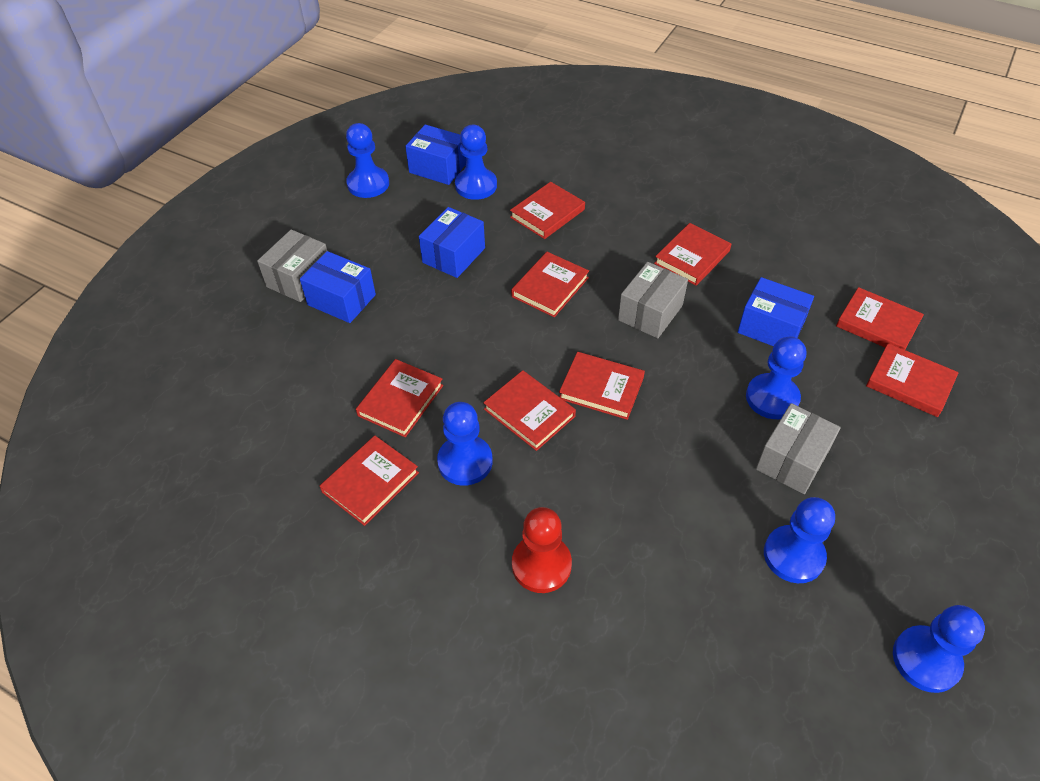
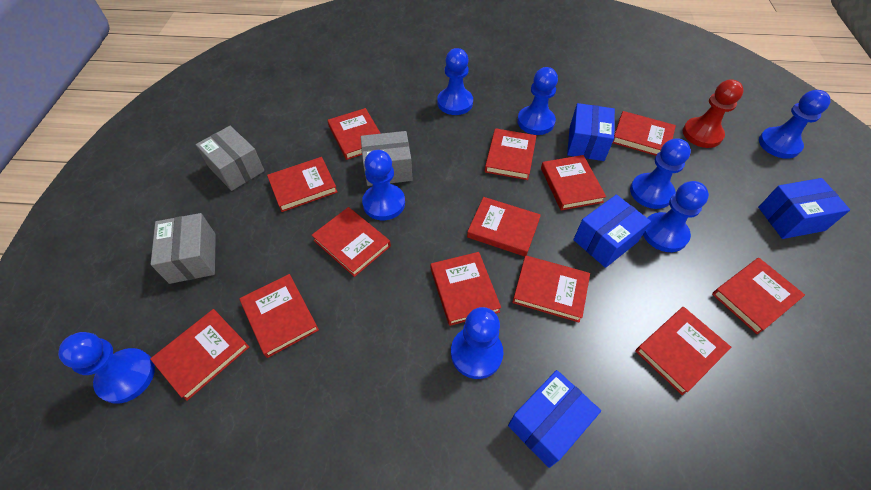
blue pawn: [346,123,389,198] [437,402,493,486] [455,125,497,200] [746,336,806,419] [764,497,835,583] [893,605,985,693] = 6 -> [58,332,155,404] [362,150,405,220] [437,48,473,115] [451,307,503,379] [517,67,558,135] [630,138,691,209] [643,181,709,252] [759,90,830,159] = 8
red book: [320,436,419,526] [356,359,443,437] [483,370,576,451] [510,182,585,239] [511,252,589,317] [559,352,645,420] [654,223,732,286] [836,287,924,350] [866,343,959,417] = 9 -> [150,309,249,401] [239,274,319,358] [267,157,338,212] [312,207,391,277] [328,108,381,160] [431,252,501,326] [467,197,541,257] [485,128,537,180] [512,255,590,323] [541,155,606,210] [613,111,676,156] [635,307,731,395] [712,258,805,334] = 13

